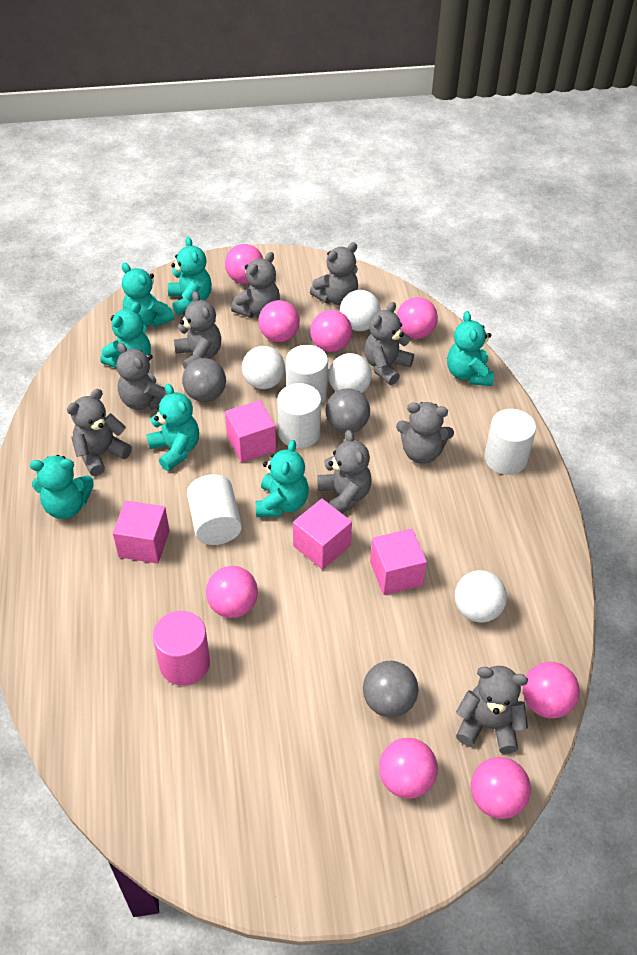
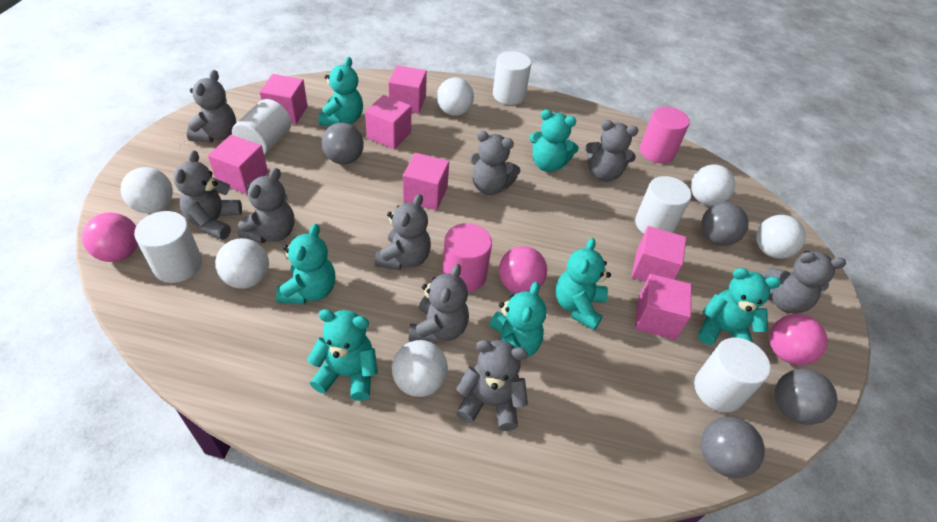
grey ball: [182,358,226,402] [326,389,370,433] [363,661,419,717] = 3 -> [322,122,364,164] [701,202,749,246] [701,417,765,478] [775,369,838,425] = 4
pink ball: [206,566,258,618] [225,244,263,284] [258,300,300,342] [310,310,352,352] [379,738,438,799] [397,297,438,339] [471,757,531,819] [523,662,580,718] = 8 -> [82,212,138,262] [499,246,547,294] [770,314,828,365] = 3
pink cube: [113,500,170,564] [225,400,276,462] [293,499,352,570] [370,528,427,595] = 4 -> [208,135,268,194] [260,74,307,125] [365,95,411,149] [388,65,427,114] [403,153,449,210] [631,226,686,282] [635,274,692,340] = 7
pink cylinder: [153,611,210,686] = 1 -> [442,223,492,292] [640,107,690,163] = 2
white ball: [242,346,285,389] [329,353,372,393] [340,290,381,331] [455,570,507,623] = 4 -> [120,167,173,213] [215,238,269,289] [392,340,448,397] [437,77,474,116] [691,164,735,206] [756,215,806,259] = 6
white cylinder: [187,474,242,545] [277,383,321,449] [286,345,328,404] [484,409,536,475] = 4 -> [134,211,202,283] [232,99,291,155] [493,51,531,105] [635,176,691,234] [694,338,771,412] = 5

